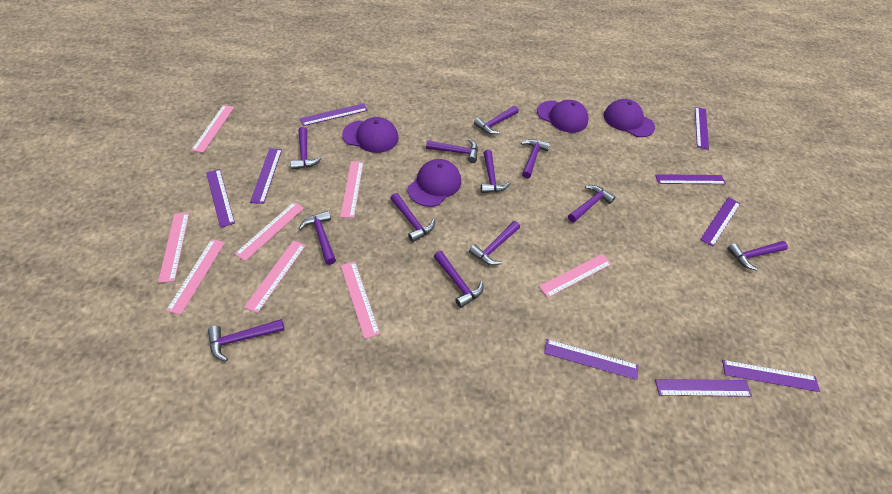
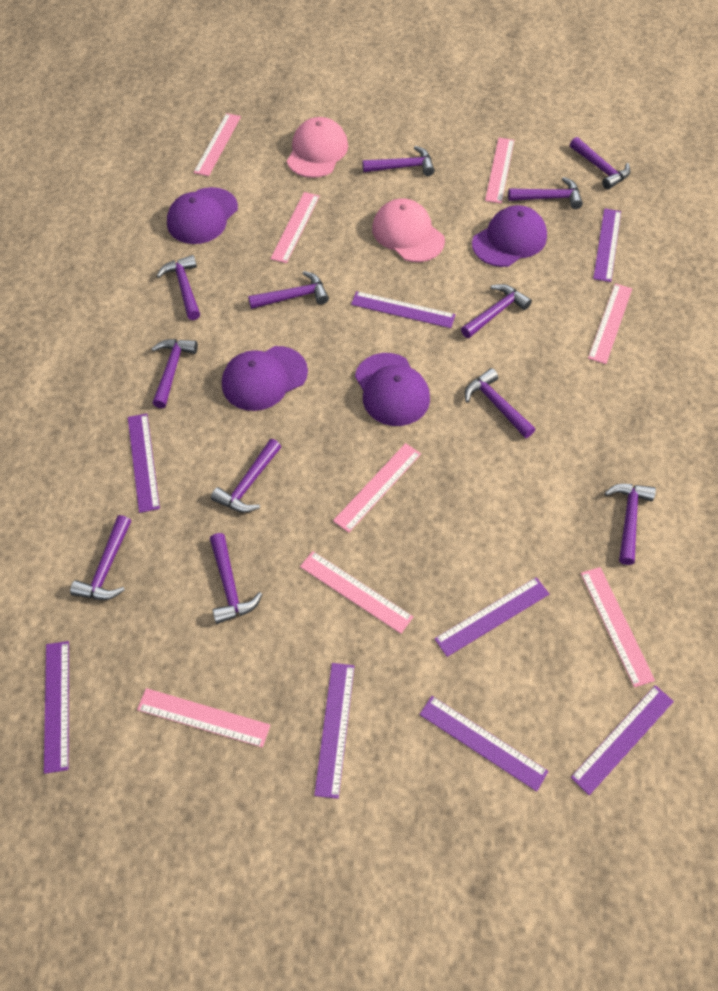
pink cap: none = 0 -> [287,117,348,178] [372,199,445,262] = 2
purple ruler: [206,169,235,228] [250,148,282,204] [300,103,368,126] [544,339,638,380] [655,174,726,184] [655,379,752,397] [695,107,709,150] [700,197,741,247] [722,360,820,392] = 9 -> [44,641,69,774] [128,414,160,513] [314,663,354,799] [351,291,456,328] [419,696,548,792] [434,577,549,657] [570,685,674,795] [593,208,621,282] = 8

